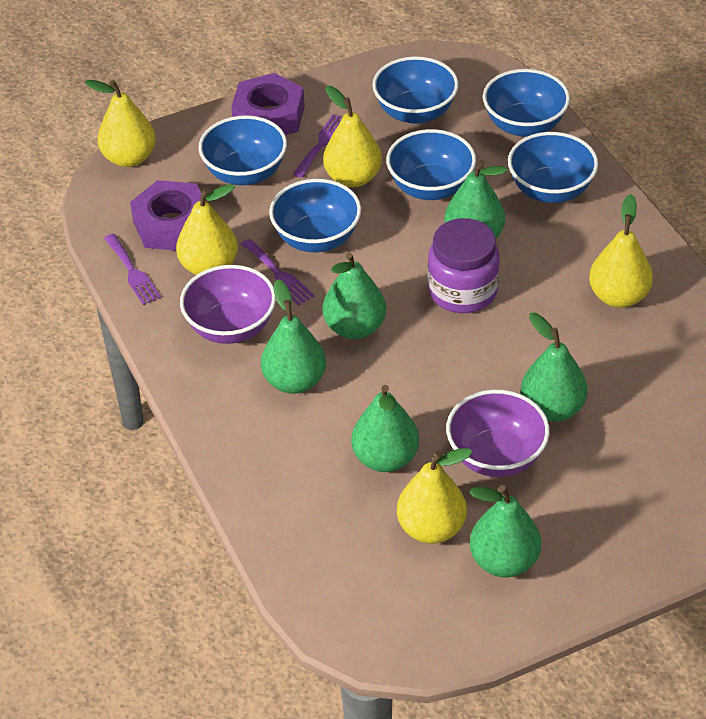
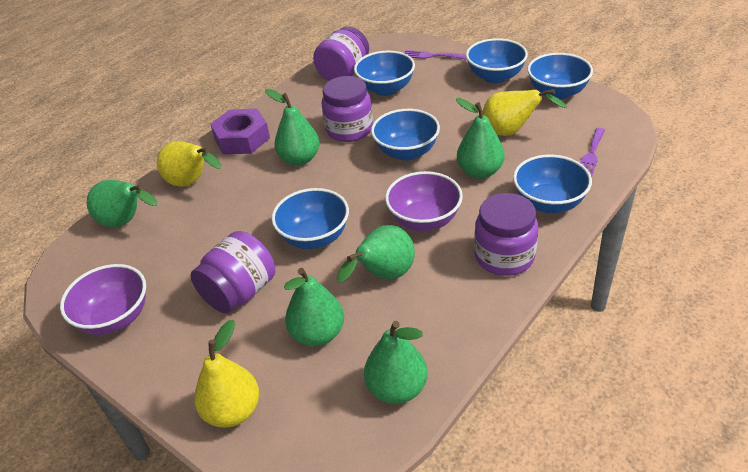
purple fork: [104,234,161,305] [241,239,315,306] [293,114,342,178] = 3 -> [404,50,467,60] [580,128,605,177] = 2
purple jar: [428,218,500,313] = 1 -> [190,231,275,313] [313,26,369,81] [322,76,373,142] [474,193,538,276] = 4
purple nut: [130,180,202,251] [231,73,305,135] = 2 -> [210,109,270,154] = 1
yellow pear: [85,80,156,167] [176,184,238,275] [323,86,382,187] [397,448,472,544] [589,194,653,308] = 5 -> [157,141,221,187] [194,320,259,428] [482,89,567,136] = 3

